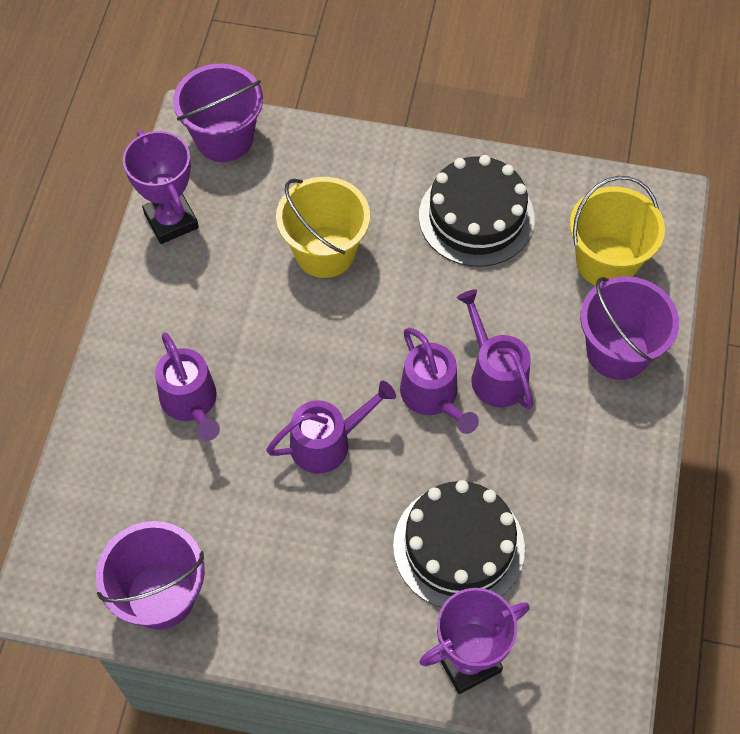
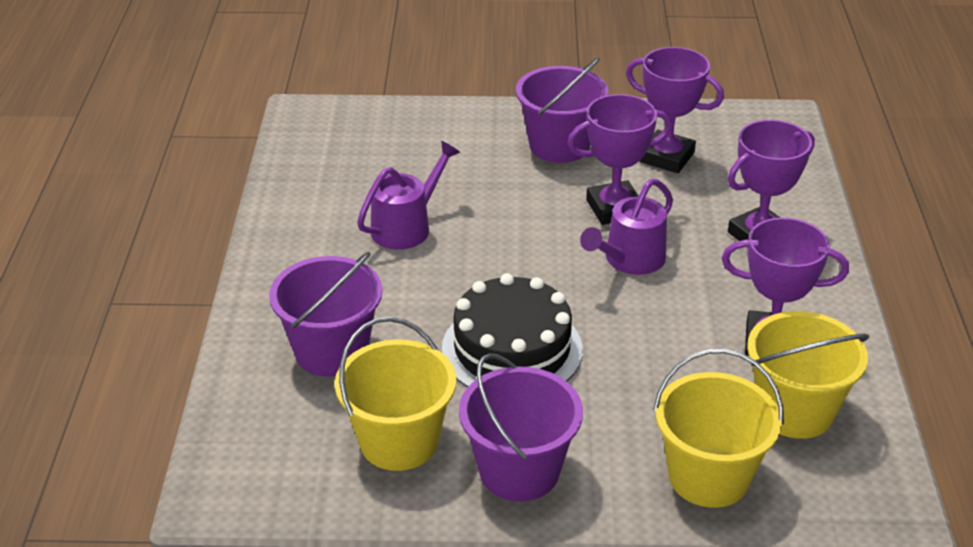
black cake: [393,480,525,608] [419,155,535,267] = 2 -> [442,273,583,387] = 1
purple trophy: [123,130,199,244] [419,588,530,694] = 2 -> [567,94,672,225] [626,47,724,173] [722,218,849,356] [728,120,815,241] = 4
purple watering can: [155,333,220,441] [266,380,396,474] [400,328,479,434] [457,289,533,409] = 4 -> [357,141,460,250] [580,179,673,275] = 2
yellow bucket: [276,177,370,278] [570,176,665,285] = 2 -> [335,317,456,471] [653,349,784,508] [747,311,869,439] = 3

